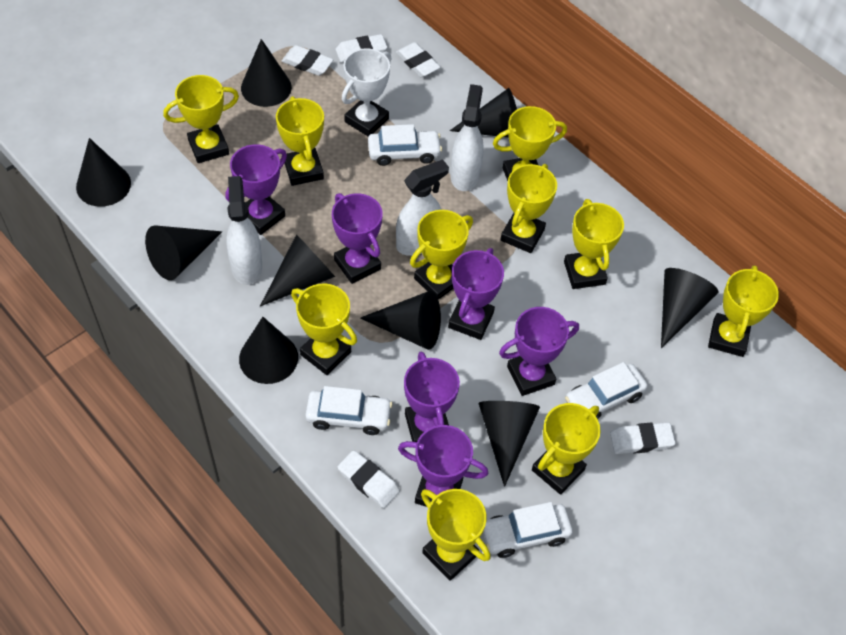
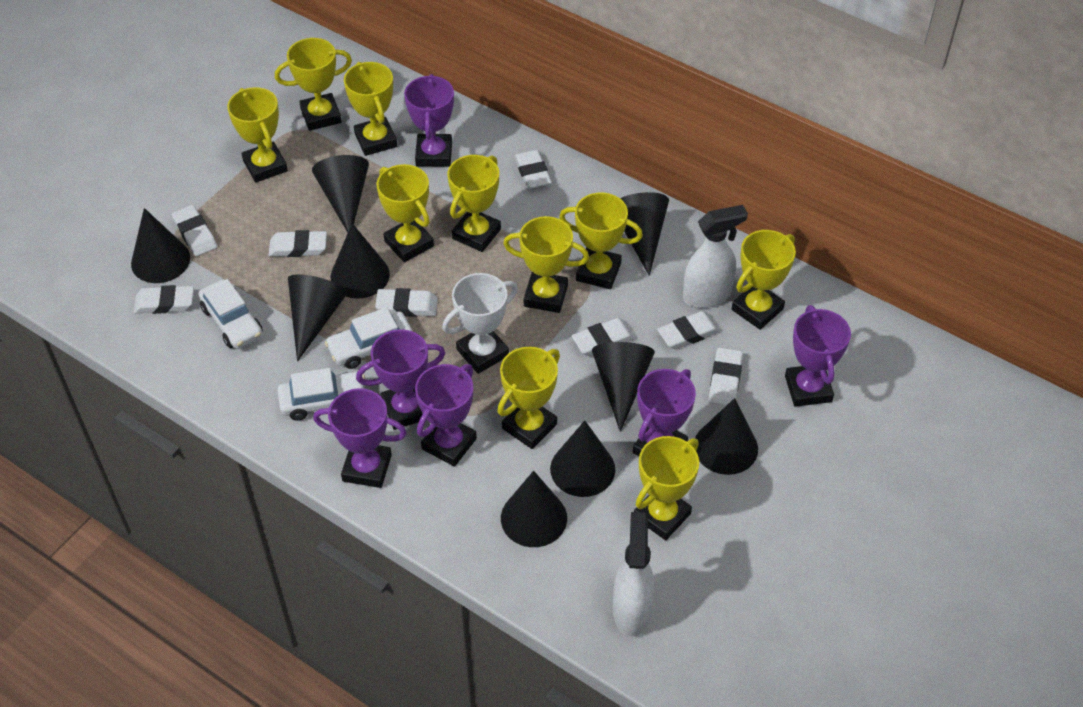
white car: [305,386,393,435] [368,124,442,166] [483,502,573,558] [565,362,647,419] = 4 -> [198,279,263,349] [277,368,365,421] [324,307,413,369] = 3
white eraser: [282,45,333,76] [336,34,387,63] [338,450,400,508] [396,42,441,77] [610,422,676,454] = 5 -> [134,285,194,314] [172,205,217,256] [269,230,327,257] [375,288,438,317] [514,150,552,189] [572,318,636,356] [657,311,720,349] [709,347,743,406] = 8
white spray bottle: [226,176,262,285] [396,159,449,256] [450,84,484,191] = 3 -> [613,512,655,637] [683,205,748,308] = 2

